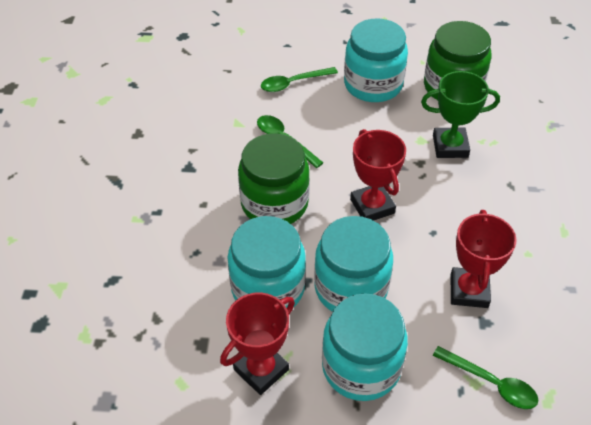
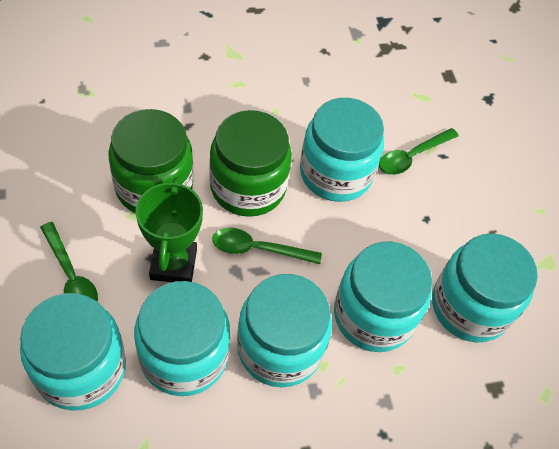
red trophy: [220,293,295,395] [350,129,406,221] [451,210,517,308] = 3 -> none = 0
turquoise jar: [228,216,306,308] [314,216,393,312] [322,293,408,401] [344,18,408,102] = 4 -> [20,293,126,411] [134,281,230,396] [237,274,332,387] [300,98,384,202] [334,242,432,352] [432,233,538,342] = 6

